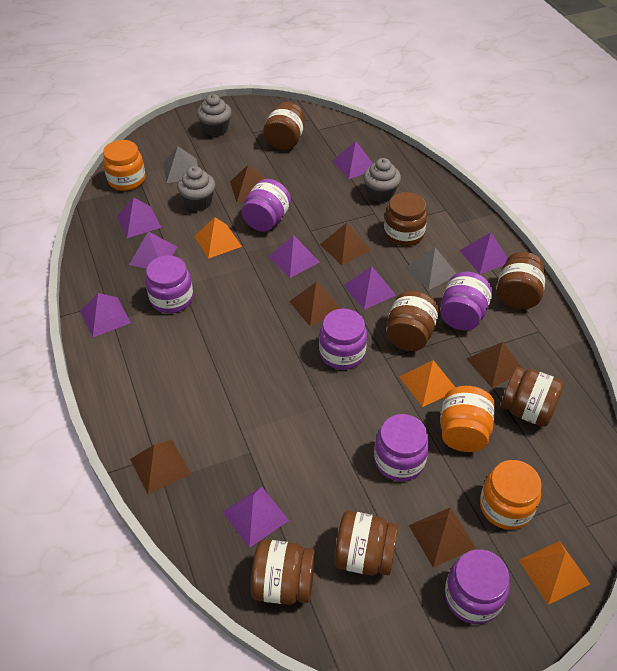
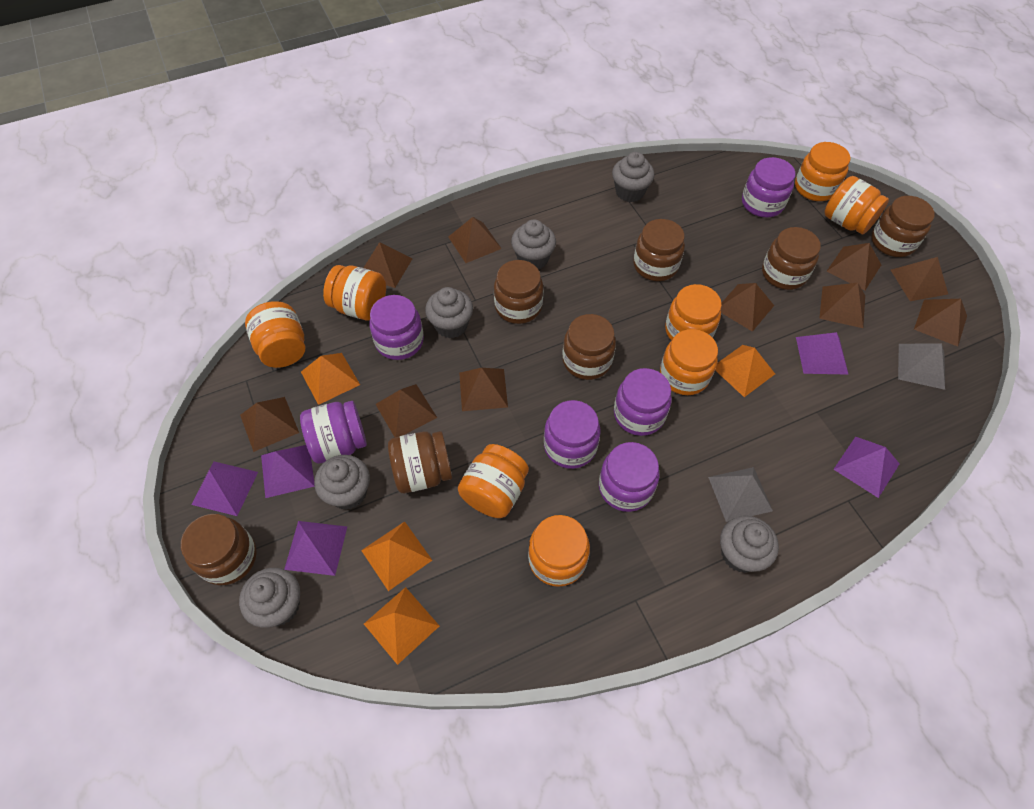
brown pyramid: [130,440,191,494] [230,165,264,203] [289,282,341,326] [320,223,370,265] [409,507,476,567] [467,342,522,388] = 6 -> [240,397,299,452] [364,242,413,288] [375,384,437,437] [448,217,502,263] [459,368,508,411] [721,283,774,332] [819,283,865,328] [826,243,881,290] [891,257,948,301] [914,299,967,347] = 10
grey cupcake: [177,166,215,211] [197,94,232,137] [363,158,401,203] = 3 -> [239,568,300,628] [314,455,370,510] [425,287,473,339] [511,219,556,270] [612,152,654,202] [720,516,779,573] = 6
orange jar: [103,140,146,191] [440,386,495,452] [480,460,542,530] = 3 -> [245,301,305,368] [323,265,386,320] [458,444,529,518] [528,515,590,587] [660,329,718,395] [665,284,722,341] [795,142,851,201] [824,176,889,234] = 8
orange pyramid: [194,217,242,259] [399,360,455,407] [519,541,590,605] = 3 -> [301,353,360,405] [361,521,432,591] [364,587,439,665] [715,345,775,397] = 4
purple pyramid: [80,293,131,337] [117,197,161,238] [129,231,177,269] [223,486,289,548] [269,235,319,278] [332,141,373,179] [343,266,396,310] [459,232,508,274] = 8 -> [192,461,258,516] [261,445,315,498] [285,521,347,576] [796,332,849,375] [833,436,900,498] = 5

